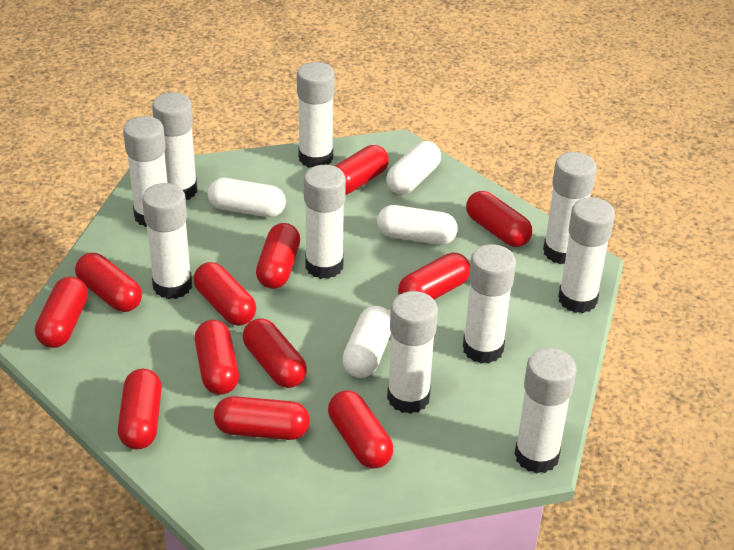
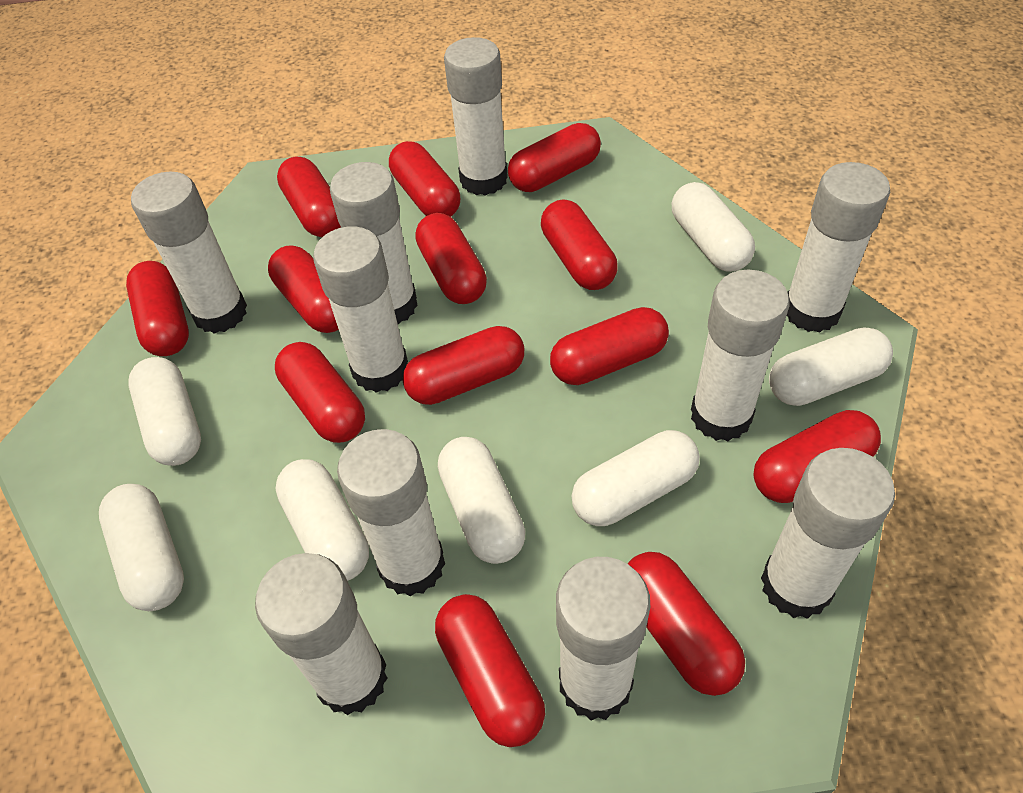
red capsule: [35,277,88,348] [75,253,142,312] [118,369,162,450] [193,262,256,326] [195,320,239,395] [214,396,310,440] [243,318,307,388] [256,223,300,289] [328,390,393,468] [335,145,389,195] [398,252,470,300] [466,191,532,247] = 12 -> [126,261,189,356] [268,246,339,333] [275,342,365,443] [277,156,341,237] [389,141,460,217] [403,326,524,405] [415,213,487,304] [435,594,545,747] [508,123,601,192] [541,199,618,290] [550,307,669,385] [628,552,745,696] [753,410,881,503] = 13
white capsule: [208,178,286,217] [342,306,391,378] [377,205,458,245] [386,141,441,195] = 4 -> [99,484,184,611] [128,357,201,466] [276,459,369,581] [438,437,525,564] [571,430,700,526] [672,182,755,272] [769,328,893,406] = 7

